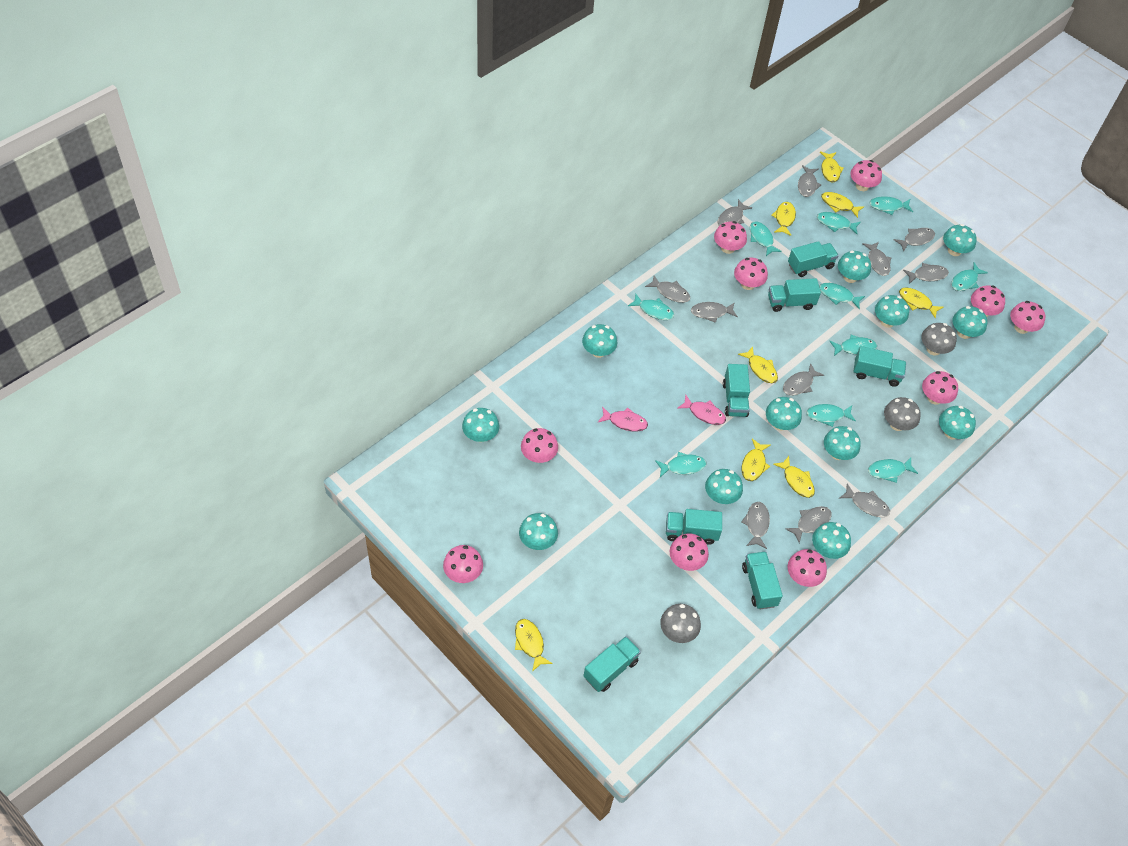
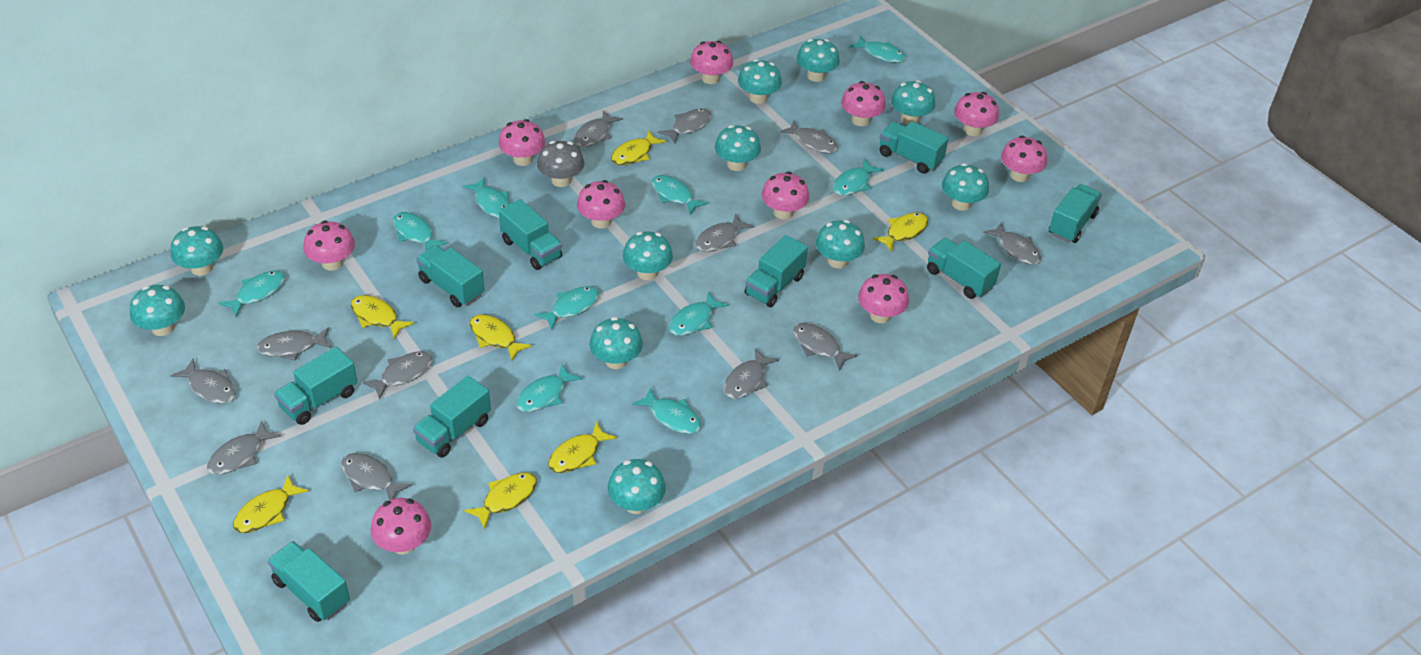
grey fish: [645,275,690,303] [691,302,738,323] [718,199,752,226] [741,502,770,549] [783,363,824,396] [785,506,832,543] [798,165,821,197] [839,483,890,517] [862,242,892,276] [894,228,935,251] [903,263,949,284] = 11 -> [170,359,236,404] [207,420,281,475] [257,327,332,360] [341,453,412,500] [362,351,433,400] [574,110,623,147] [658,108,712,144] [695,213,754,252] [724,348,779,399] [780,121,838,153] [793,323,858,371] [983,222,1041,265] = 12
grey mushroom: [660,604,701,643] [884,397,921,431] [921,323,957,356] = 3 -> [537,141,584,187] = 1
pink fish: [598,406,648,432] [677,395,726,425] = 2 -> none = 0
turquoise mushroom: [462,408,499,442] [519,513,558,550] [582,324,618,358] [705,469,743,504] [766,397,802,431] [812,522,851,559] [824,426,861,460] [838,251,871,283] [875,295,909,328] [939,406,976,440] [943,224,977,256] [953,306,987,339] = 12 -> [130,285,185,336] [171,226,223,276] [590,317,643,369] [608,459,666,514] [623,231,673,280] [715,125,761,171] [738,59,782,104] [797,39,840,82] [816,220,865,268] [891,80,935,124] [942,163,989,211] = 11
turquoise truck: [584,636,641,692] [666,509,722,545] [723,364,750,417] [742,551,783,609] [768,278,821,312] [788,241,839,277] [853,346,906,387] = 7 -> [268,541,350,622] [274,346,357,425] [413,376,491,458] [416,245,485,307] [499,199,562,270] [745,235,808,307] [880,121,949,174] [927,238,1001,299] [1049,184,1102,243] = 9
yellow fish: [515,619,553,672] [738,346,778,383] [742,439,771,481] [771,202,796,236] [773,456,815,498] [820,152,844,182] [821,192,864,218] [899,287,944,318] = 8 -> [233,475,309,533] [351,295,414,339] [464,472,537,530] [470,314,532,361] [548,421,617,473] [611,130,666,165] [873,212,928,252] = 7

